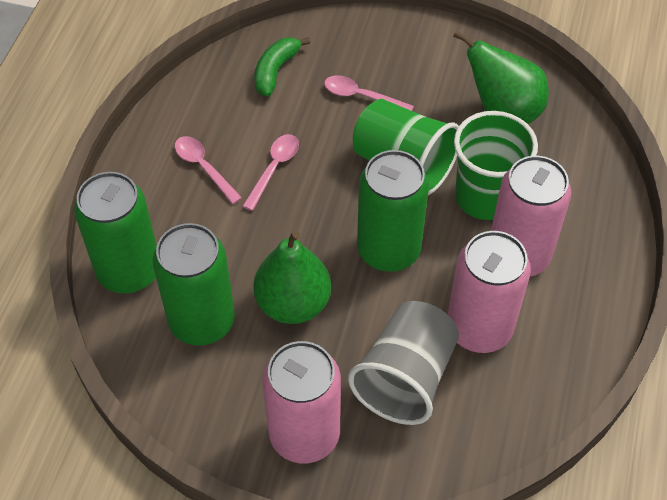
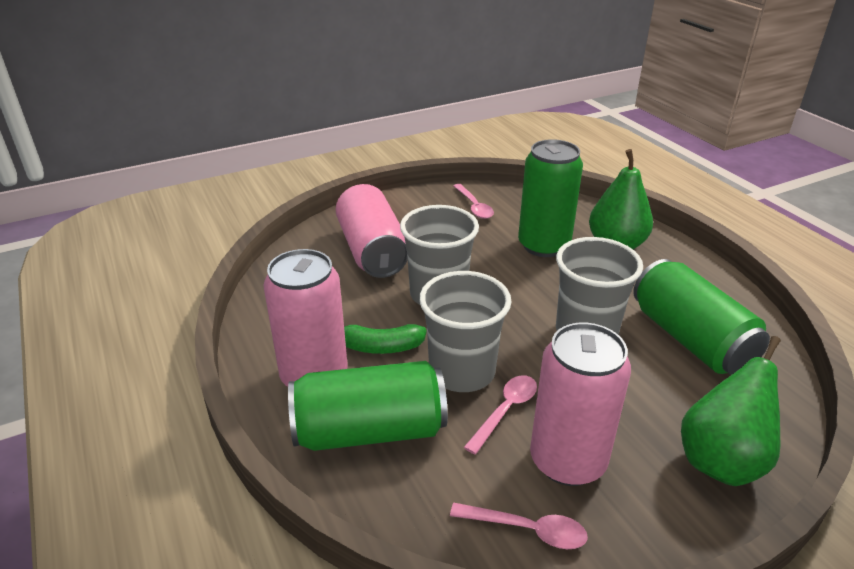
green cup: [353,99,459,195] [454,111,538,220] = 2 -> none = 0
grey cup: [348,301,459,425] = 1 -> [400,205,479,305] [419,271,512,392] [556,237,643,335] = 3

